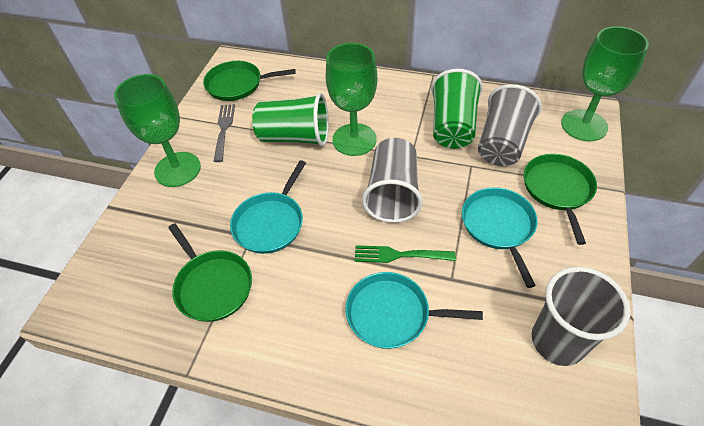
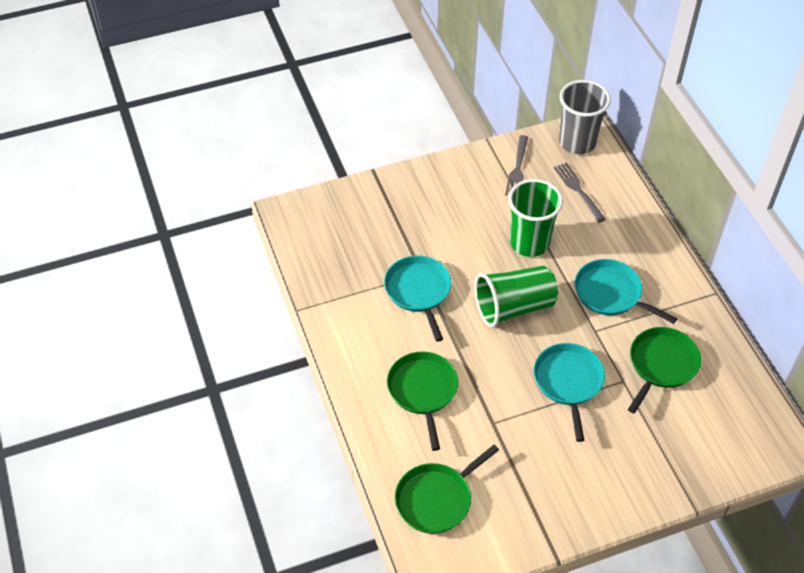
green fork: [355,245,456,263] = 1 -> none = 0
green goblet: [114,74,201,187] [326,43,377,156] [561,26,649,141] = 3 -> none = 0
grey cup: [362,138,423,223] [478,84,542,166] [532,266,630,366] = 3 -> [559,80,611,154] = 1
grey fork: [213,104,235,162] = 1 -> [505,135,528,196] [554,162,606,223] = 2

